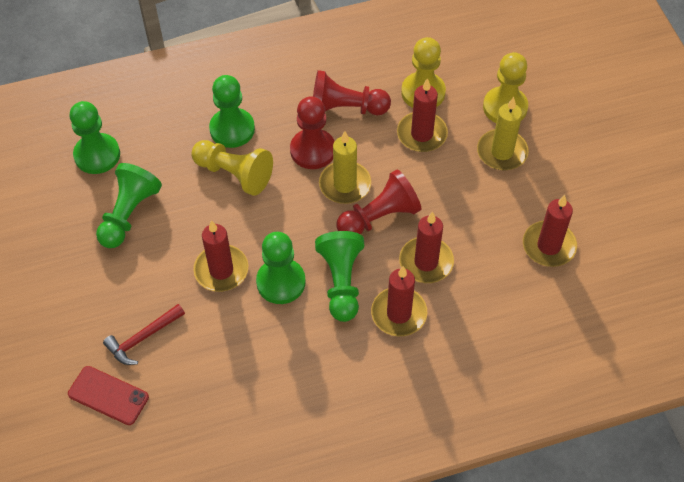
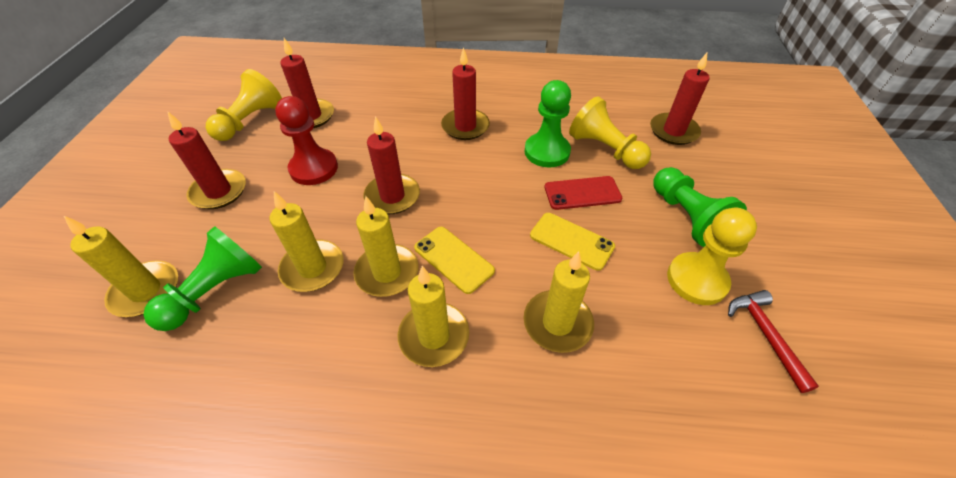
green pawn: [70,101,120,174] [96,163,162,248] [209,75,255,148] [256,232,306,304] [315,231,364,322] = 5 -> [143,226,262,331] [525,80,571,167] [653,167,747,247] = 3
red pawn: [290,96,335,169] [313,70,391,115] [337,169,422,234] = 3 -> [275,96,338,185] = 1
yellow candle: [319,131,371,204] [477,97,529,170] = 2 -> [64,216,178,317] [270,191,343,292] [353,196,419,297] [398,266,469,367] [524,251,594,353] = 5
yellow phone: none = 0 -> [414,227,495,294] [530,213,615,271] = 2

